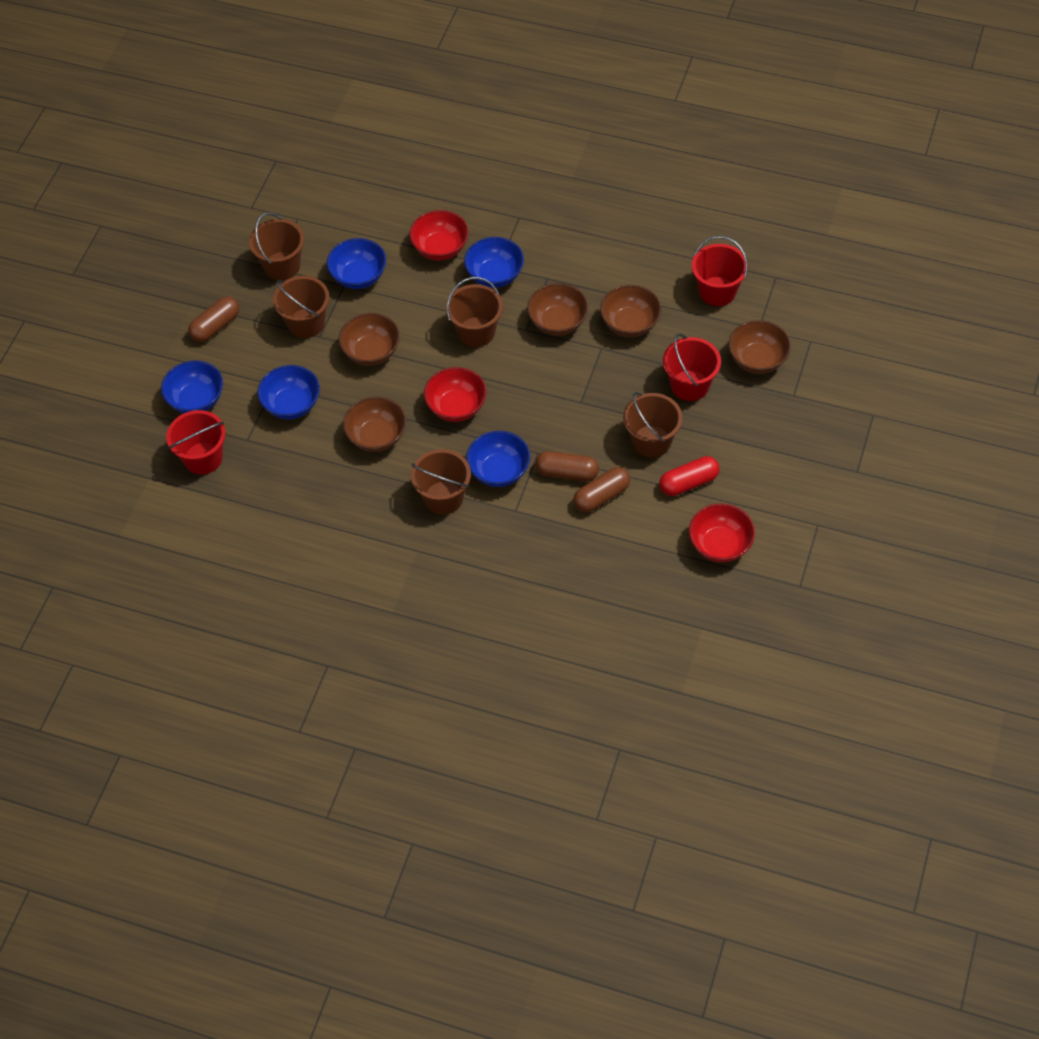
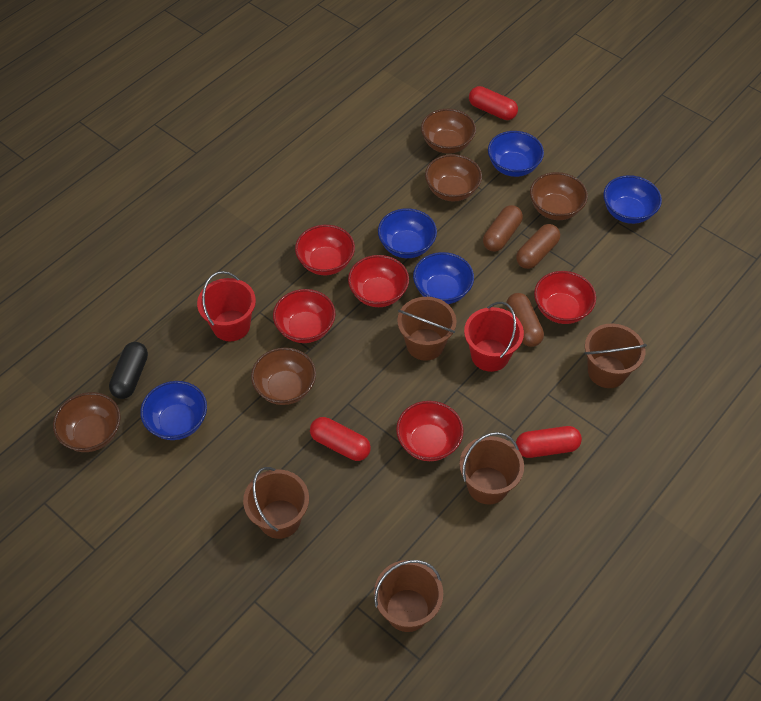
black capsule: none = 0 -> [109,342,148,399] = 1
red bowl: [409,210,469,260] [424,367,487,422] [689,503,755,562] = 3 -> [273,289,336,343] [295,225,355,275] [348,255,409,307] [396,401,464,461] [534,271,596,324] = 5
red bucket: [166,410,226,475] [663,334,721,401] [692,236,748,306] = 3 -> [197,271,256,341] [464,302,524,372] = 2
red capsule: [659,456,719,496] = 1 -> [310,417,371,461] [469,86,518,120] [516,426,582,458] = 3

